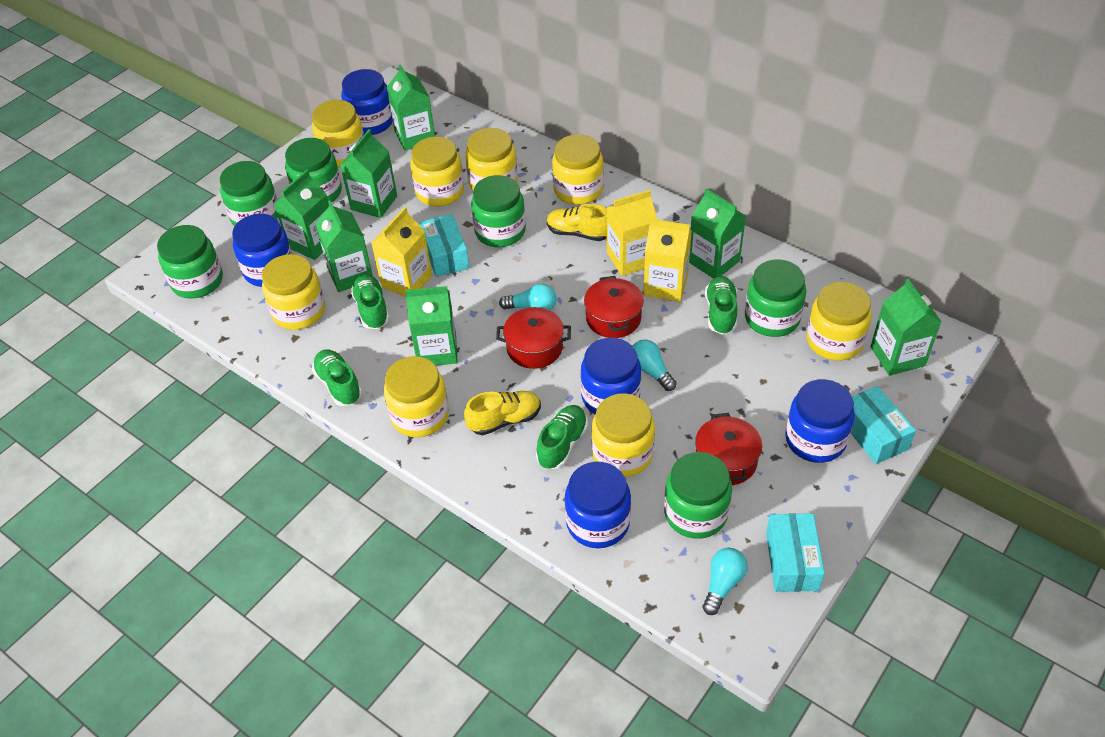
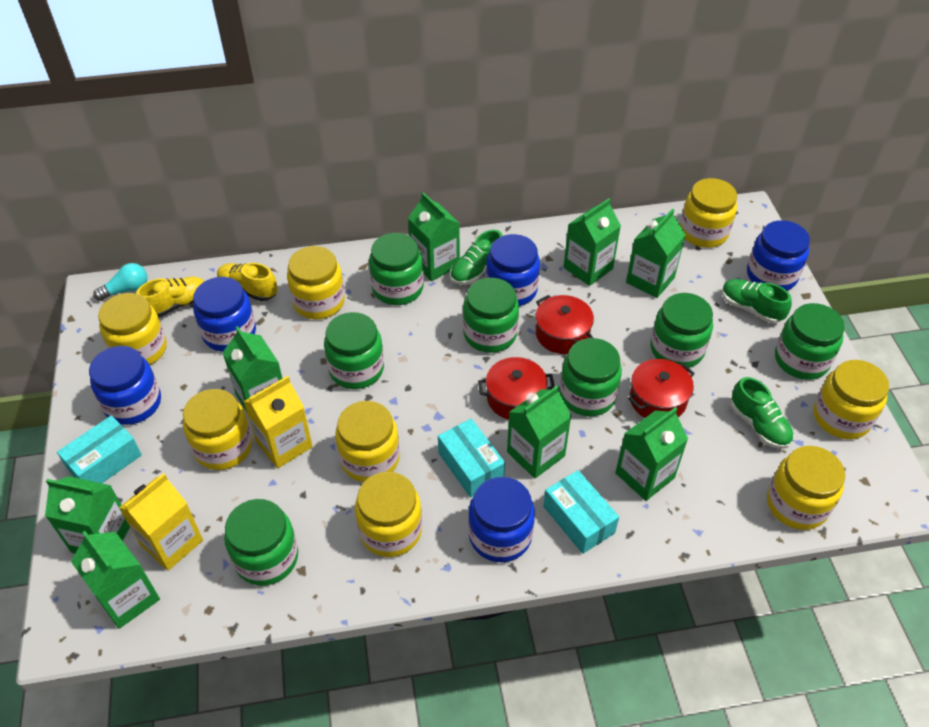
green carton: [274,169,329,260] [315,200,373,292] [340,129,397,218] [387,64,435,151] [405,286,458,366] [689,188,746,279] [871,279,941,376] = 7 -> [45,476,130,553] [71,531,160,629] [222,326,283,412] [408,192,460,281] [507,385,572,479] [564,198,621,286] [615,407,688,501] [626,208,686,298] = 8
green jar: [157,225,223,299] [220,161,278,226] [285,138,342,202] [471,175,526,247] [664,452,732,539] [745,260,806,337] = 6 -> [224,499,298,586] [324,312,384,389] [369,233,424,305] [463,278,519,353] [560,338,622,416] [650,293,713,368] [775,303,845,380] = 7
green shoe: [312,349,362,406] [351,274,389,329] [536,405,588,469] [705,276,737,334] = 4 -> [450,230,503,285] [722,279,792,323] [731,377,794,449] = 3
turquoise light bulb: [499,284,557,311] [633,339,677,391] [703,548,748,615] = 3 -> [93,263,147,301] = 1
yellow carton: [371,207,432,297] [607,190,658,276] [643,219,692,302] = 3 -> [119,473,203,571] [243,376,313,469] = 2

